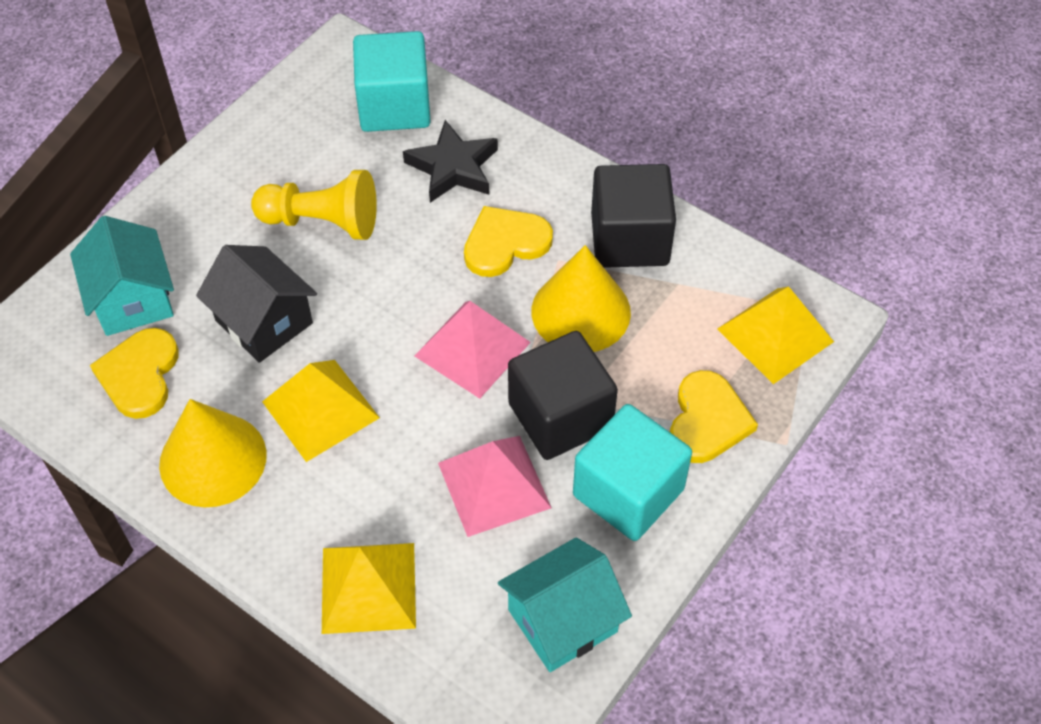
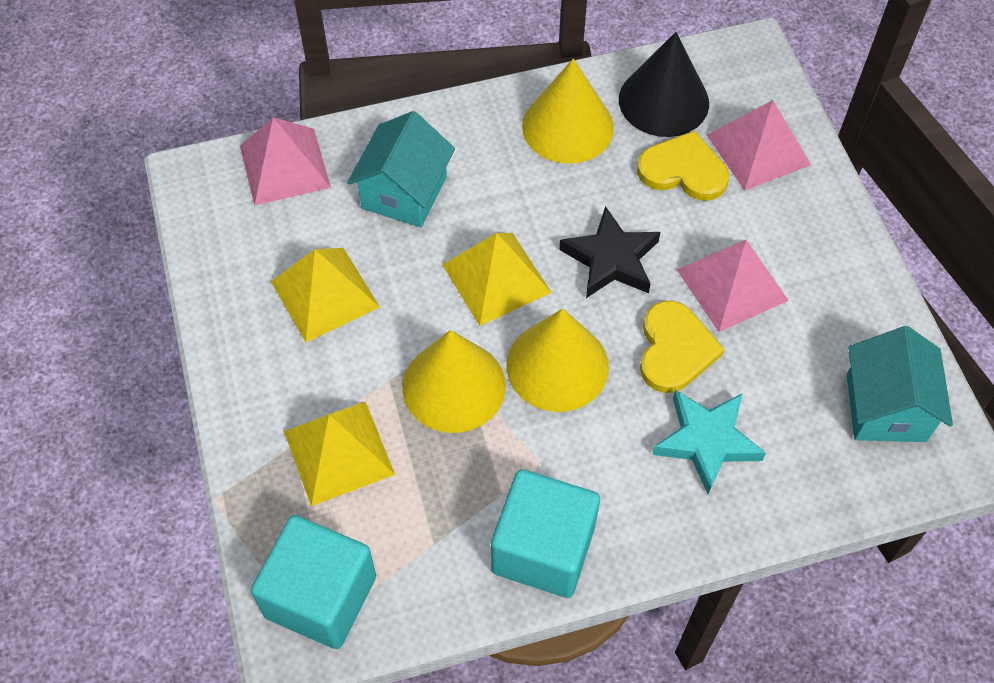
black cone: none = 0 -> [619,32,709,137] = 1
black cube: [508,331,618,460] [591,164,676,268] = 2 -> none = 0
black house: [196,245,317,363] = 1 -> none = 0
pink pyramid: [415,301,531,399] [438,436,552,537] = 2 -> [240,117,331,206] [677,240,789,332] [707,100,811,191] = 3
turquoise star: none = 0 -> [652,390,766,494] = 1
yellow cone: [159,399,267,507] [531,245,631,352] = 2 -> [403,330,506,433] [507,308,609,412] [522,59,614,164] = 3
yellow heart: [90,328,178,419] [464,206,553,277] [670,370,758,463] = 3 -> [637,131,729,201] [640,301,725,393] = 2
yellow pawn: [251,170,377,240] = 1 -> none = 0

